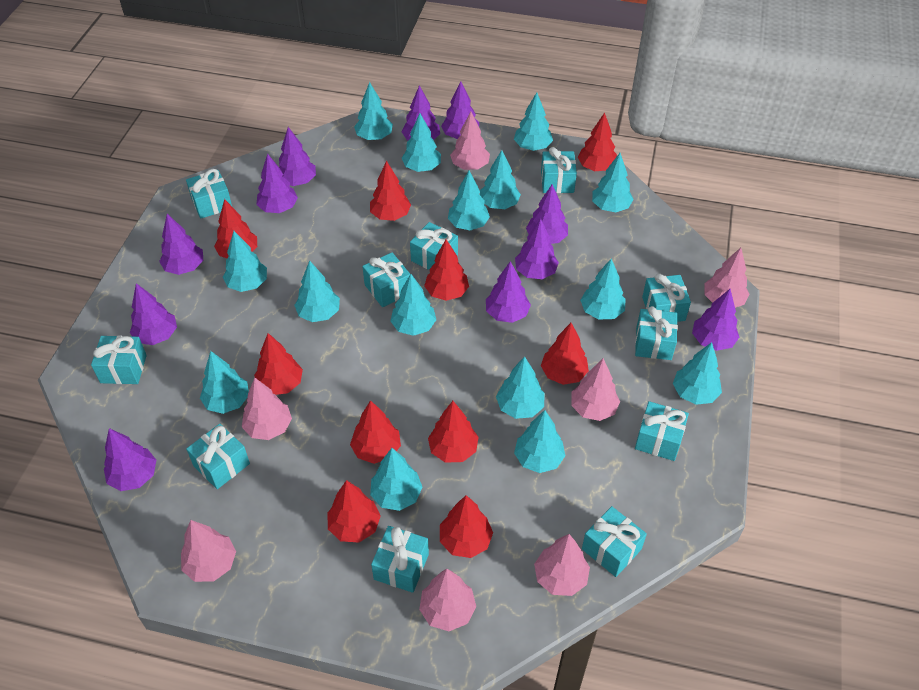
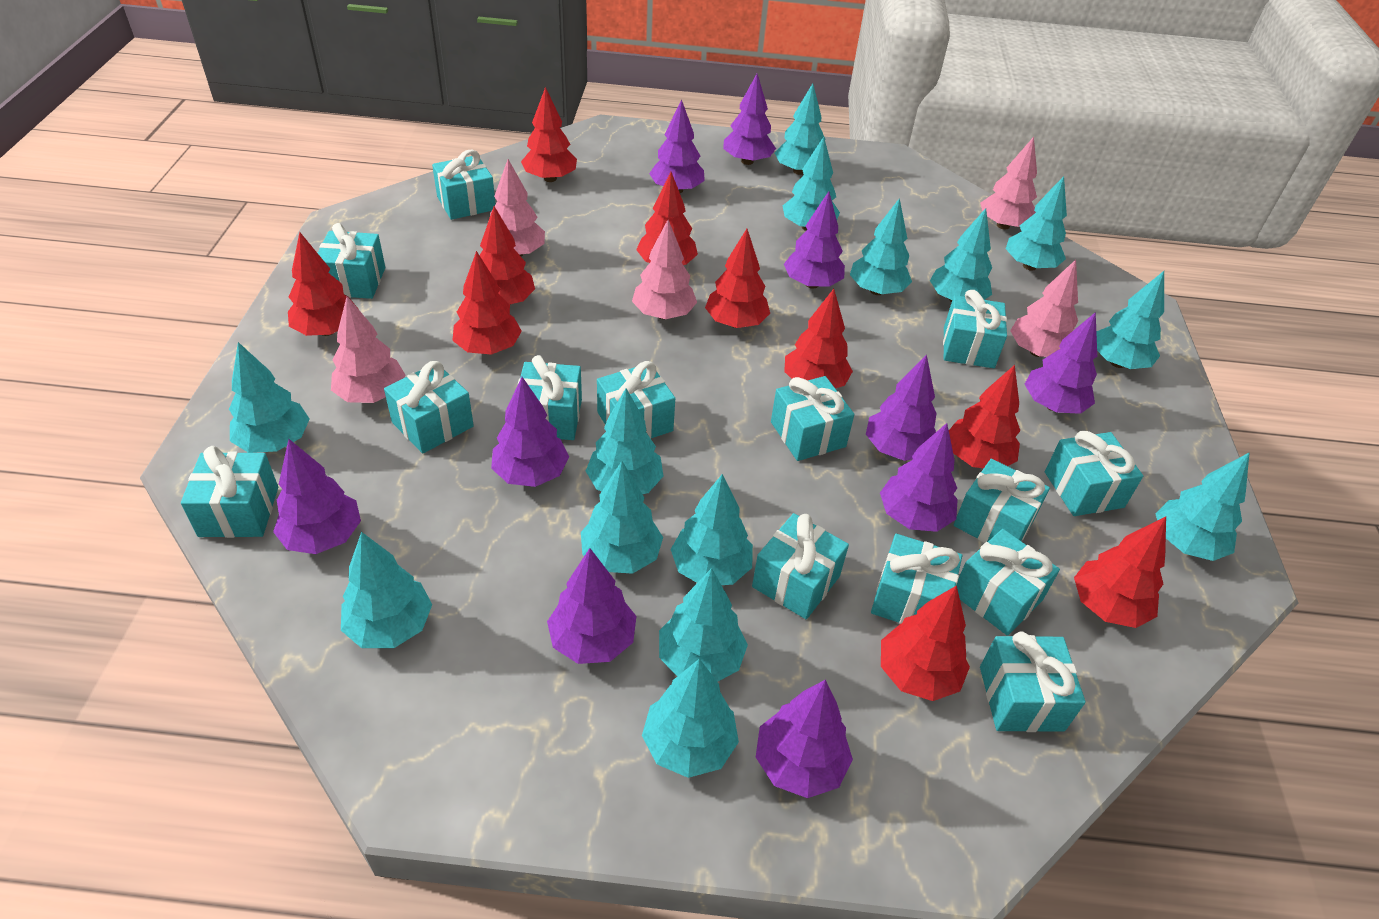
pink tree: [181,520,236,582] [242,378,292,440] [419,569,476,631] [450,112,490,170] [534,534,590,596] [571,358,620,421] [704,248,749,308] = 7 -> [331,297,405,403] [490,159,545,257] [632,220,697,319] [980,137,1037,230] [1010,260,1078,357] = 5
purple tree: [104,428,156,491] [130,283,177,345] [159,214,203,275] [256,153,298,213] [279,127,316,186] [402,85,440,141] [441,81,479,139] [486,261,531,323] [515,218,559,279] [526,184,568,244] [692,289,739,351] = 11 -> [273,439,361,554] [491,377,569,487] [547,548,636,664] [649,99,705,193] [723,74,776,165] [756,680,853,798] [784,191,845,289] [866,355,937,461] [880,423,958,532] [1025,312,1097,414] = 10
turquoise gift: [91,335,147,384] [186,169,232,219] [186,424,250,489] [362,252,410,307] [371,526,429,593] [410,222,458,270] [541,147,577,193] [582,506,647,577] [635,306,678,360] [635,401,689,461] [642,273,691,322] = 11 -> [181,446,278,538] [318,223,385,299] [384,361,474,454] [432,149,495,220] [518,355,582,440] [597,361,675,438] [752,513,849,619] [771,376,854,461] [871,534,962,624] [943,290,1007,368] [954,459,1050,543] [957,529,1060,636] [980,632,1085,732] [1045,430,1143,516] = 14
turquoise tree: [200,351,249,414] [223,231,267,292] [295,261,340,322] [354,82,393,140] [370,448,423,511] [390,274,436,336] [402,113,441,172] [448,171,490,230] [480,150,521,209] [496,356,545,419] [514,92,553,151] [514,410,565,473] [580,258,625,320] [592,153,633,212] [673,342,722,405] = 15 -> [229,342,310,453] [341,532,432,648] [581,461,663,574] [586,388,664,494] [642,659,739,778] [659,568,748,682] [670,474,753,585] [775,83,826,175] [783,137,840,231] [850,198,912,295] [930,208,992,303] [1006,176,1067,271] [1096,271,1164,369] [1156,452,1250,561] = 14

